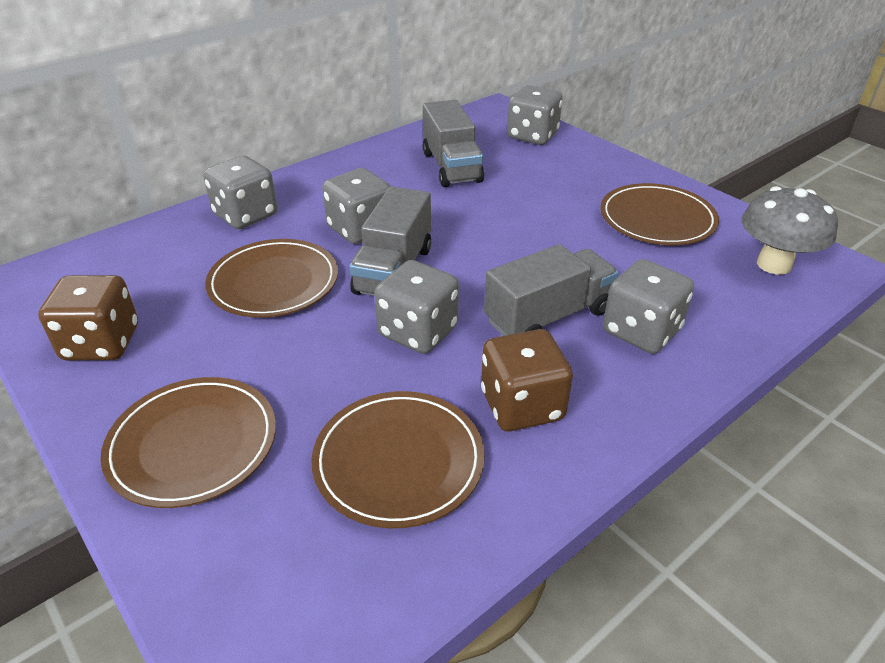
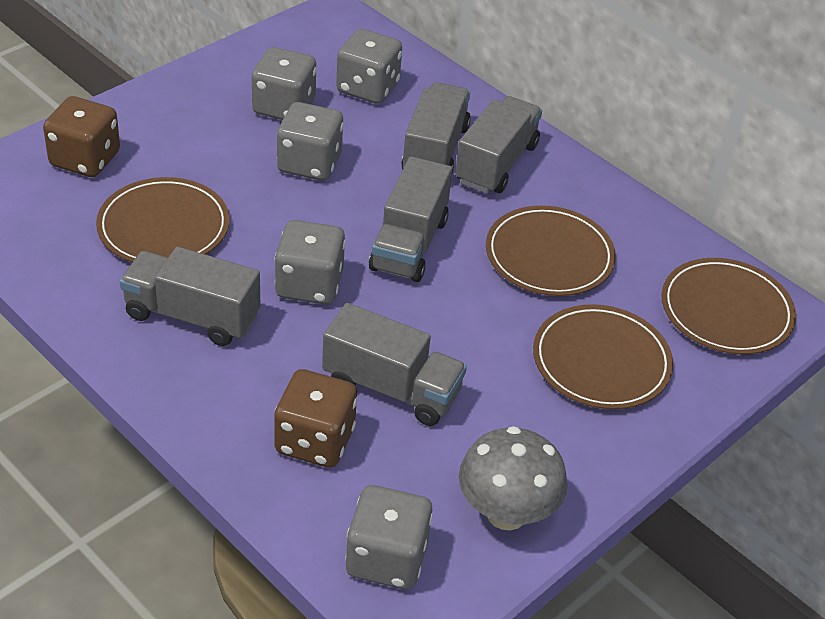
grey truck: [349,186,431,296] [423,100,484,187] [484,244,618,336] = 3 -> [120,247,260,346] [322,303,467,426] [369,156,452,282] [402,82,471,173] [455,96,542,194] = 5

